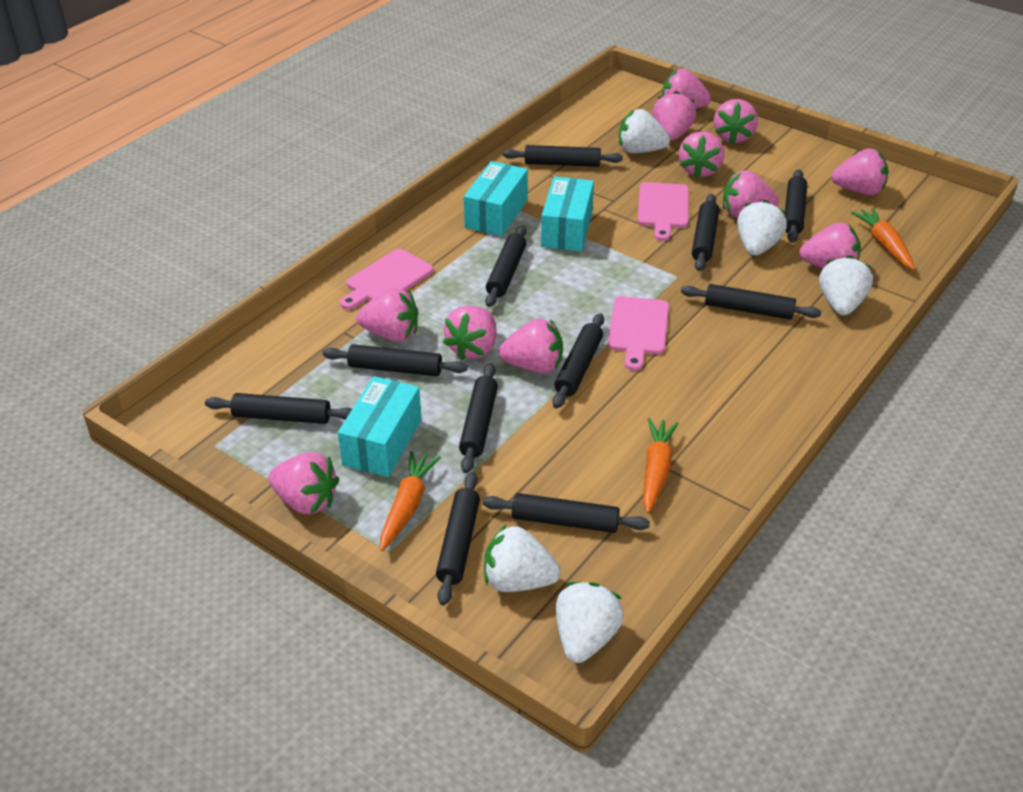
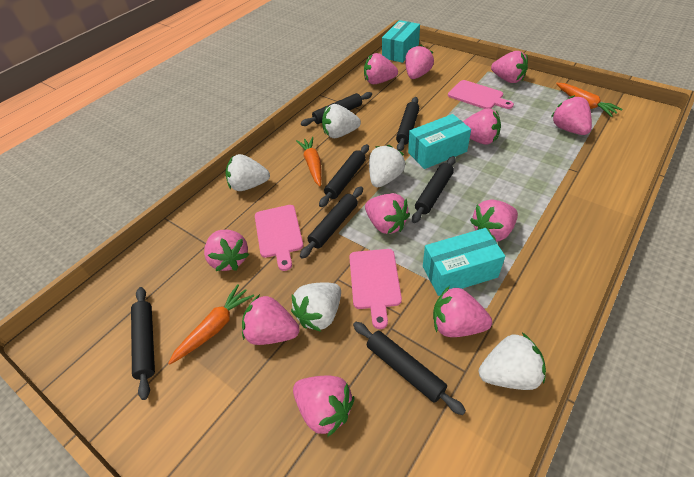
black rolling pin: [205,393,352,424] [322,344,468,376] [436,472,480,605] [459,363,498,473] [483,493,650,533] [485,225,526,307] [503,145,623,167] [553,313,604,409] [681,284,821,320] [692,194,719,271] [784,169,807,243] = 11 -> [131,287,155,400] [300,186,363,259] [301,92,372,126] [319,144,369,207] [353,322,466,415] [396,97,419,151] [412,156,456,223] = 7

